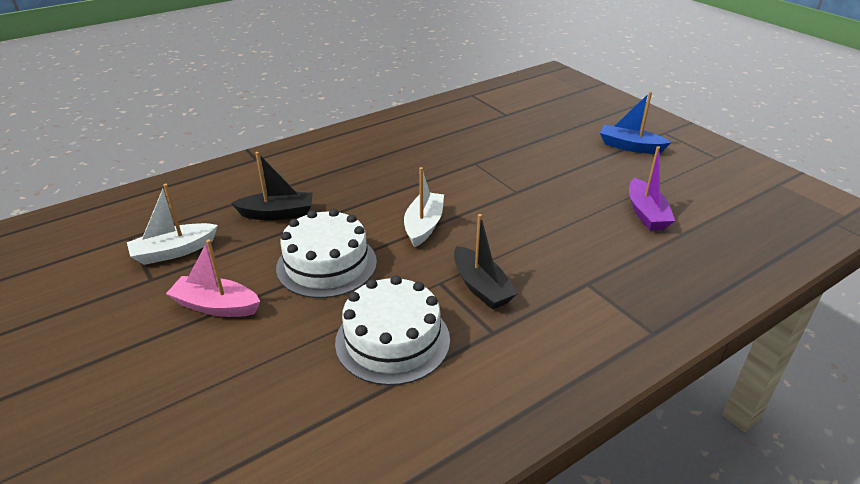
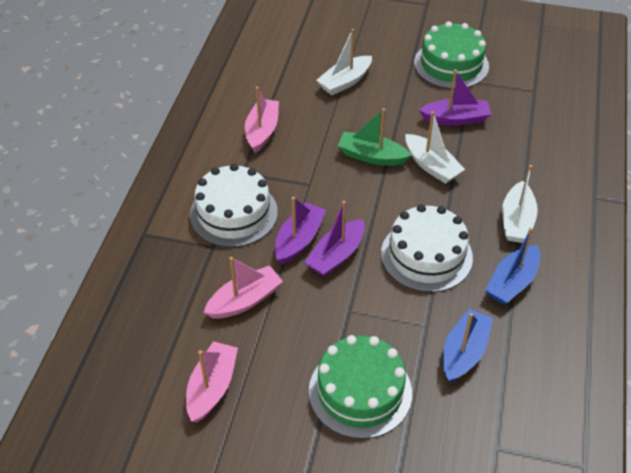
black boat: [231,152,313,220] [454,214,518,310] = 2 -> none = 0
blue boat: [600,91,671,154] = 1 -> [443,309,493,383] [485,228,540,305] = 2
green boat: none = 0 -> [337,108,411,166] = 1
green cake: none = 0 -> [309,335,412,439] [414,21,489,89] = 2
pink boat: [166,239,260,317] = 1 -> [186,341,238,422] [204,257,283,319] [245,87,279,153] = 3
purple boat: [629,146,675,231] = 1 -> [275,197,326,264] [305,201,365,277] [419,69,491,126] = 3
white boat: [127,184,218,265] [404,167,444,247] = 2 -> [317,29,372,95] [405,111,465,184] [502,165,538,243] = 3

